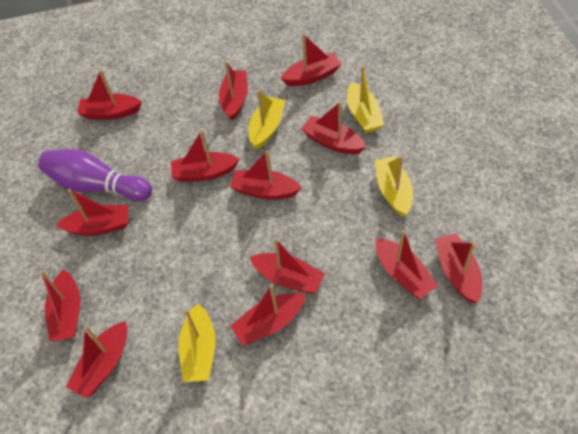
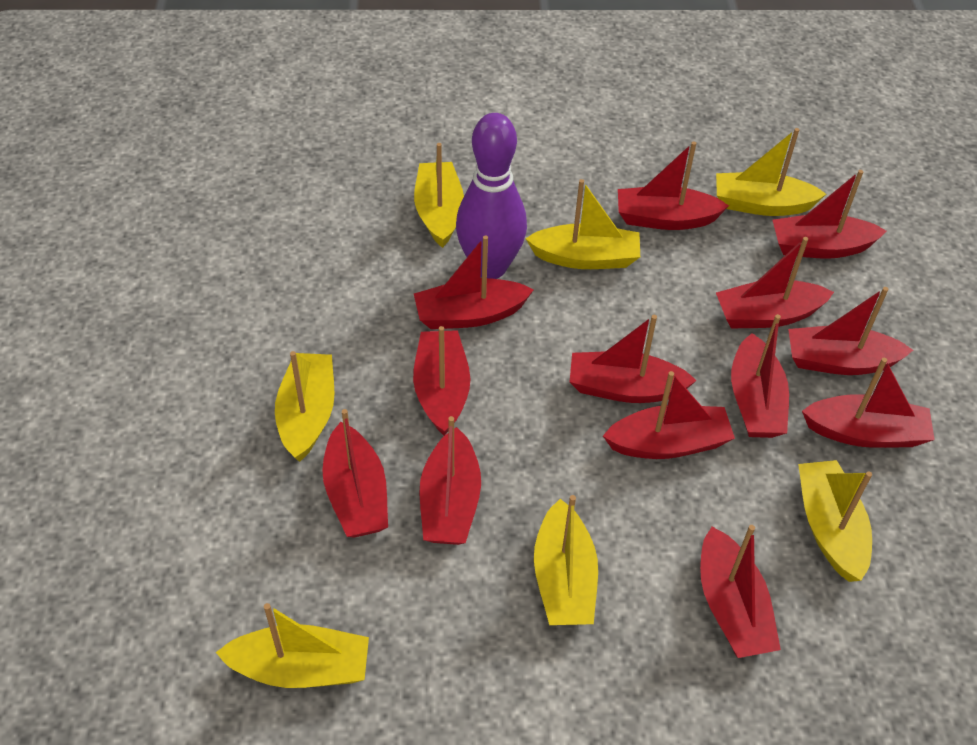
yellow boat: [178,304,216,382] [249,90,285,150] [347,65,384,133] [375,156,413,217] = 4 -> [216,603,369,688] [275,351,334,462] [414,143,464,248] [525,179,640,269] [534,495,598,625] [716,128,826,216] [798,460,872,582] = 7

